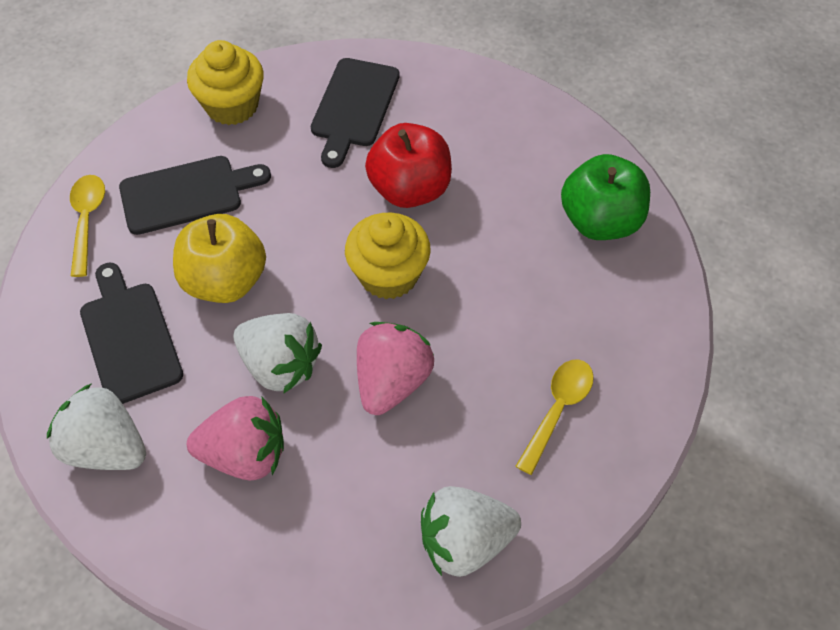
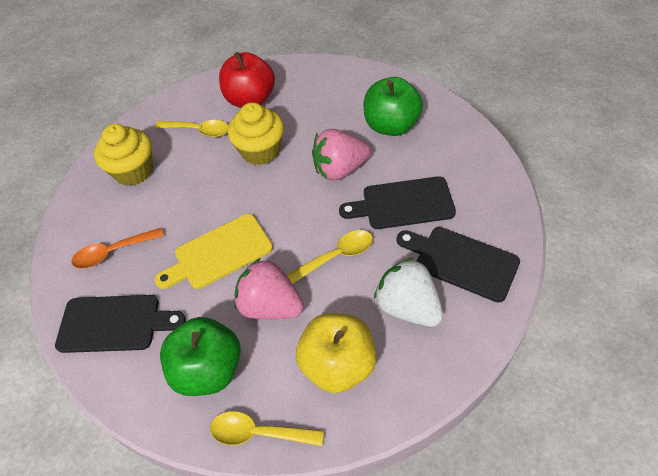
green apple: [561,154,650,240] = 1 -> [160,317,241,396] [364,77,423,136] = 2
orange spoon: none = 0 -> [71,228,164,269] = 1
white strawberry: [47,383,146,470] [233,313,322,393] [421,486,521,577] = 3 -> [374,258,443,327] = 1
yellow cutting board: none = 0 -> [155,214,273,289] = 1
yellow spoon: [70,175,105,277] [515,359,594,475] = 2 -> [155,120,229,137] [210,411,324,446] [287,230,373,284] = 3

